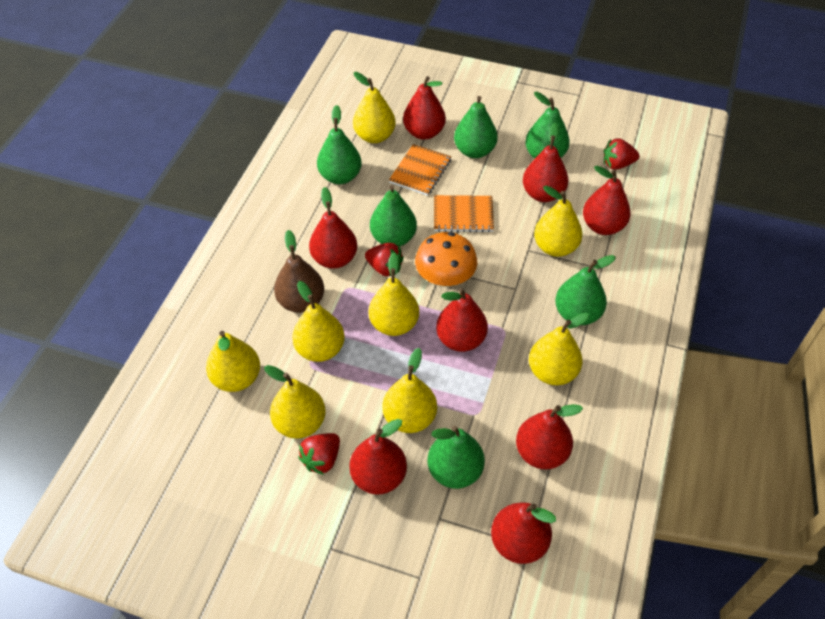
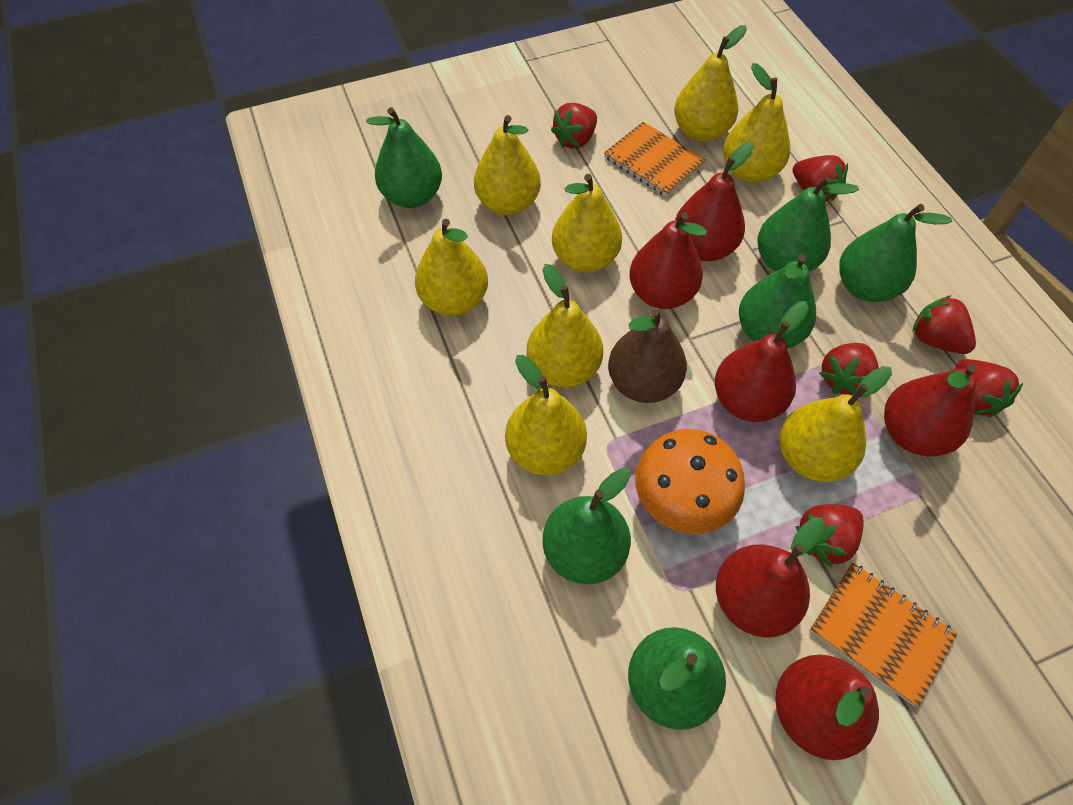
red pear: [309,187,357,269] [349,419,407,495] [403,76,446,140] [436,288,488,352] [491,503,556,564] [516,404,583,469] [523,122,568,202] [583,166,631,235] = 8 -> [629,212,707,309] [675,142,753,261] [715,301,809,422] [716,517,825,637] [775,655,879,760] [884,364,977,457] = 6
red strawberry: [298,433,340,475] [365,243,404,277] [604,138,640,170] = 3 -> [551,103,597,149] [793,155,848,201] [795,504,864,567] [819,343,879,395] [912,295,976,354] [955,359,1023,417] = 6

